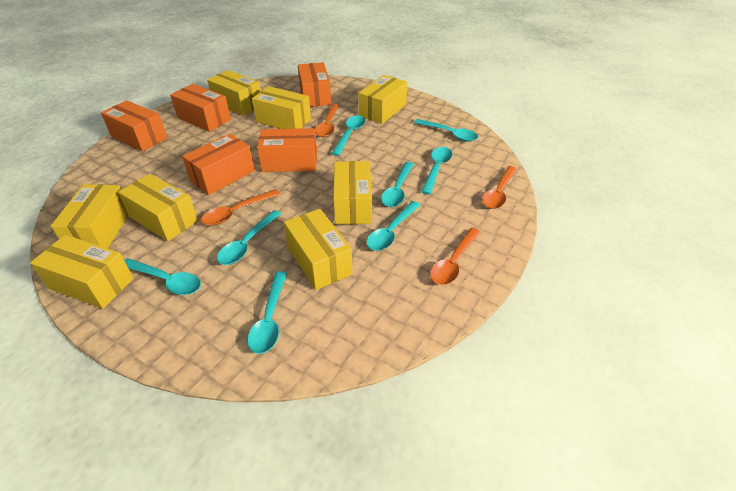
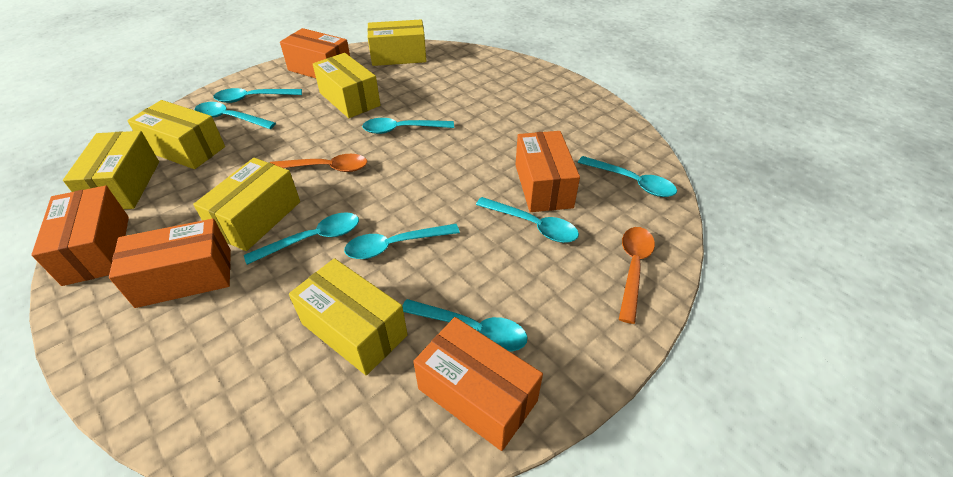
orange spoon: [201,189,281,225] [315,104,339,137] [430,228,481,285] [482,166,517,209] = 4 -> [270,154,367,172] [619,227,655,324] = 2
yellow box: [30,235,134,309] [51,184,128,248] [118,174,198,241] [207,70,261,116] [252,86,311,129] [284,209,352,290] [333,161,372,224] [358,75,407,124] = 8 -> [63,131,159,209] [127,100,225,169] [193,158,300,251] [289,258,408,376] [313,53,380,118] [367,19,426,66] = 6

